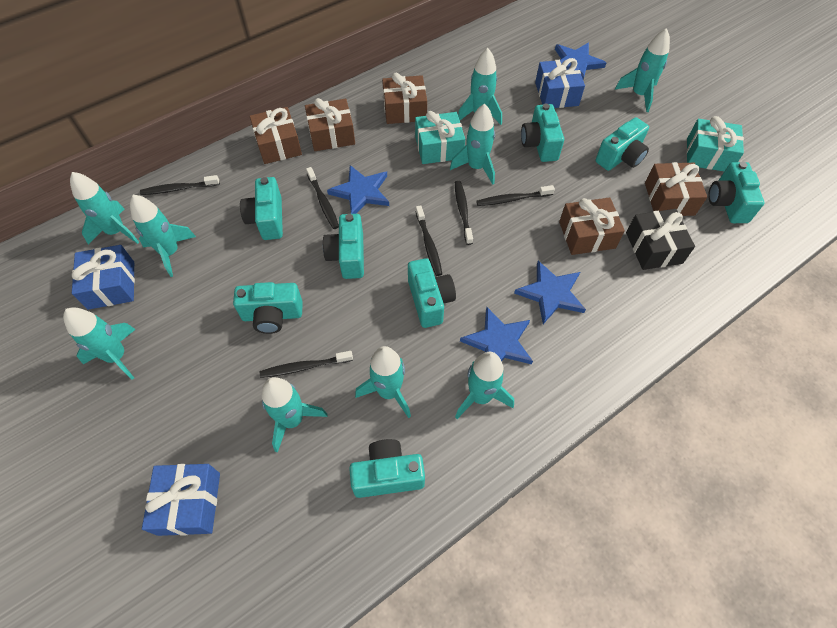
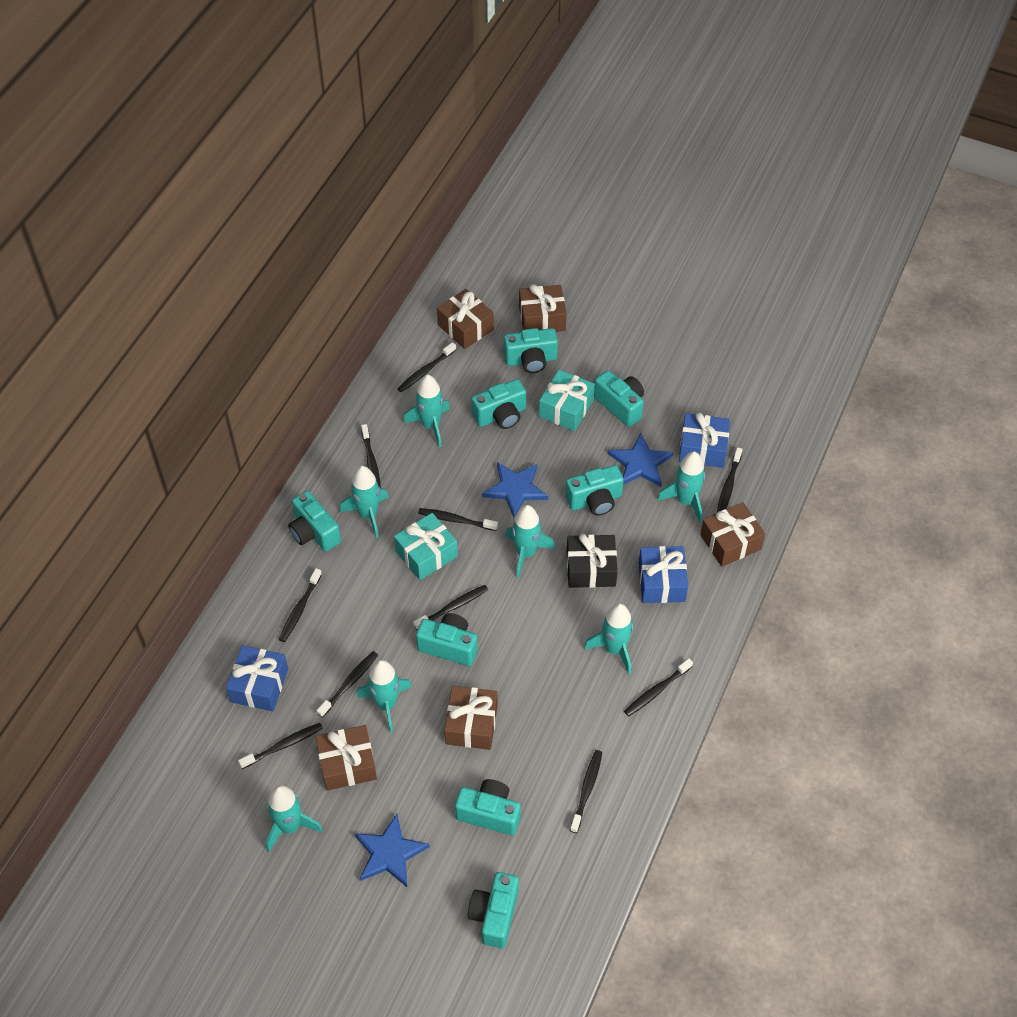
black toothbrush: [140,175,220,195] [260,351,353,378] [306,167,339,229] [415,205,442,276] [455,180,473,245] [476,185,555,206] = 6 -> [238,723,323,769] [279,568,322,642] [317,651,378,718] [361,424,381,488] [397,342,456,392] [413,585,488,630] [418,508,498,531] [570,750,602,833] [624,659,693,717] [717,447,743,512] = 10
blue star: [327,165,389,214] [460,307,533,364] [514,261,586,324] [555,43,606,80] = 4 -> [355,814,430,887] [482,462,548,518] [608,432,673,487] = 3
turquoise rocket: [63,307,136,380] [70,172,139,244] [130,195,196,277] [262,377,328,453] [355,346,411,418] [450,103,495,184] [455,352,514,419] [458,48,502,125] [615,28,670,112] = 9 -> [266,785,322,852] [340,466,389,538] [357,660,411,733] [404,375,450,447] [505,505,555,578] [584,603,633,674] [657,451,705,523] = 7

